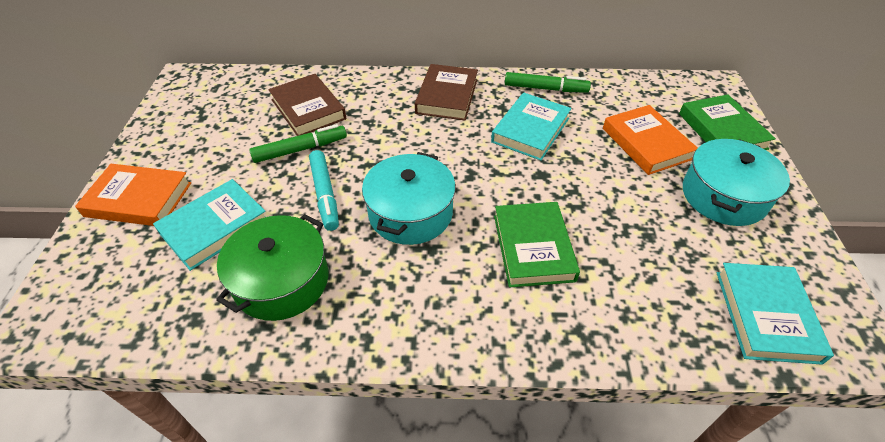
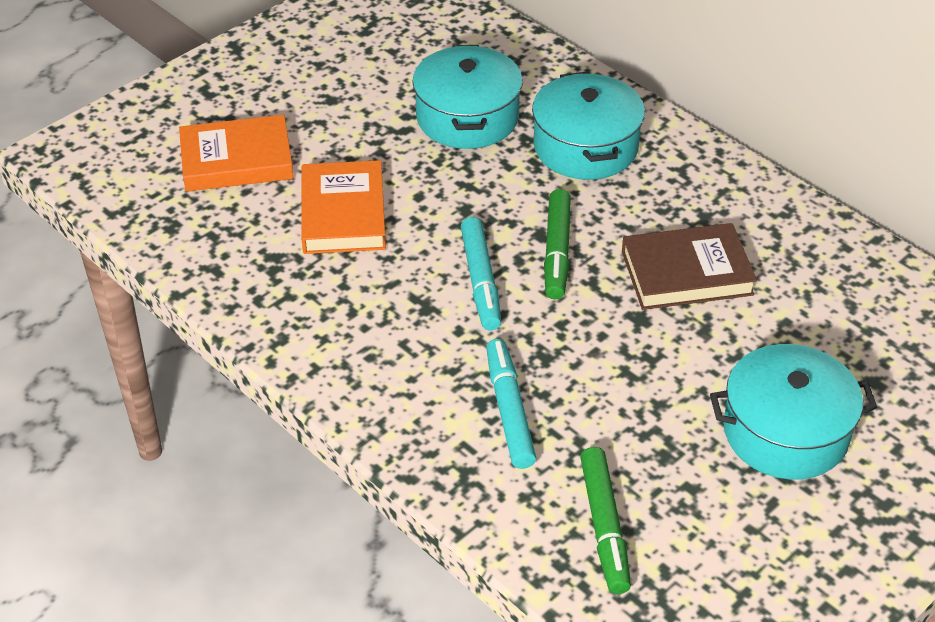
brown book: [268,74,346,136] [415,64,478,121] = 2 -> [622,223,757,310] = 1
green book: [494,202,580,288] [679,95,776,150] = 2 -> none = 0
green pot: [216,214,328,321] = 1 -> none = 0
turquoise book: [153,179,266,271] [491,92,571,161] [717,263,834,365] = 3 -> none = 0
turquoise marker: [309,150,339,231] = 1 -> [461,217,501,331] [486,339,536,469] = 2
turquoise pot: [362,152,456,245] [683,139,790,226] = 2 -> [412,45,523,149] [532,72,645,180] [710,344,877,480] = 3

